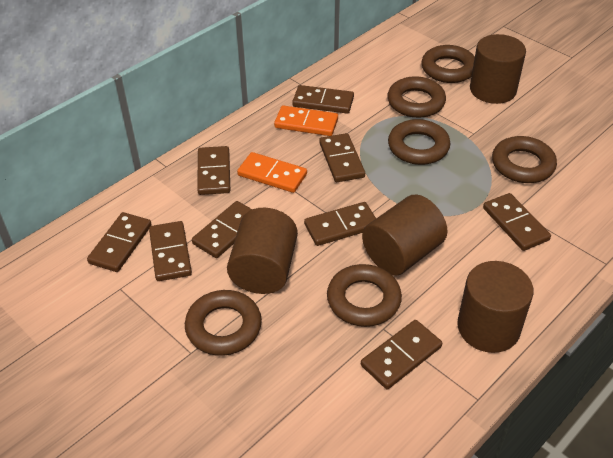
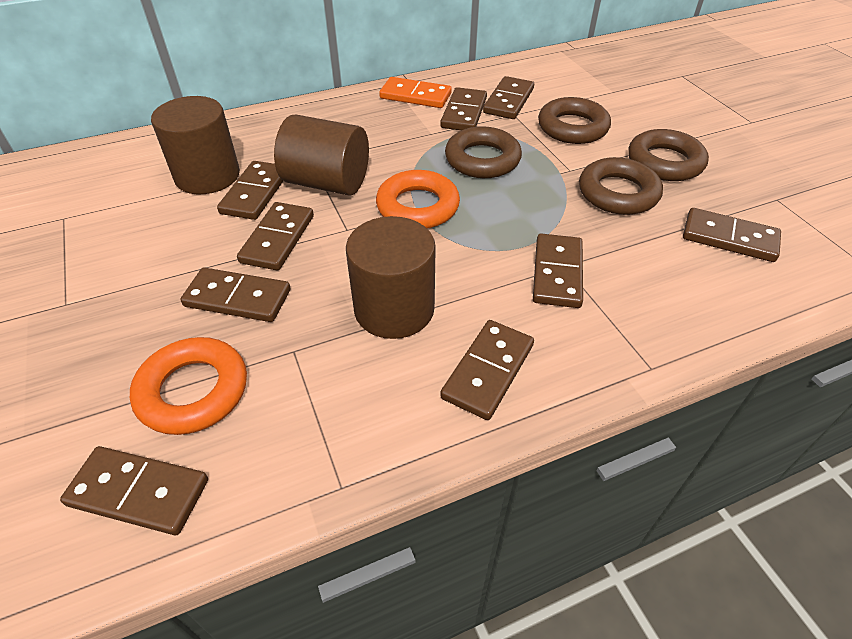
brown cylinder: [227,208,298,294] [362,194,447,276] [457,261,534,353] [470,34,526,104] = 4 -> [151,96,240,194] [274,115,369,196] [346,216,436,339] = 3
brown ring: [185,290,262,356] [327,264,402,327] [388,76,446,118] [388,119,450,165] [421,45,475,83] [492,136,557,183] = 6 -> [445,126,522,178] [538,97,611,144] [579,157,663,215] [628,129,709,181] = 4
orange domino: [237,152,307,193] [274,105,338,136] = 2 -> [379,77,452,108] = 1
orange ring: none = 0 -> [130,337,247,435] [376,170,460,229] = 2

